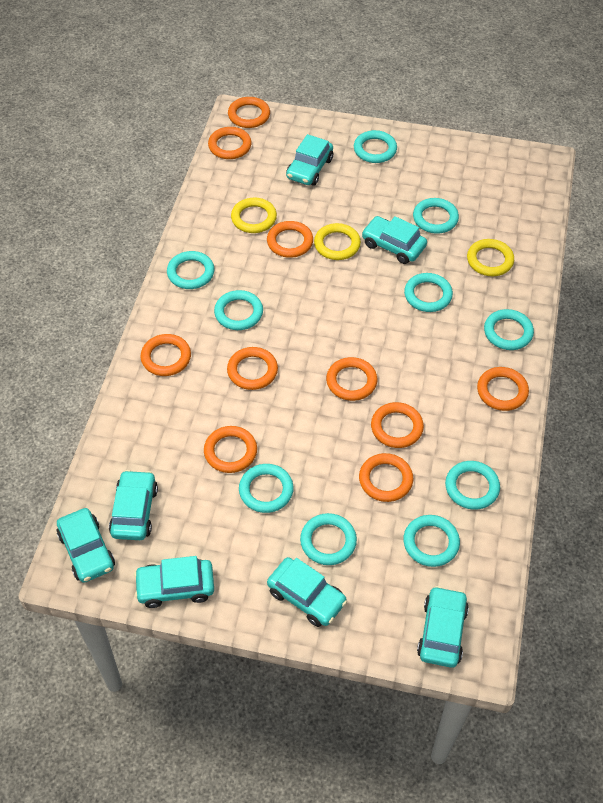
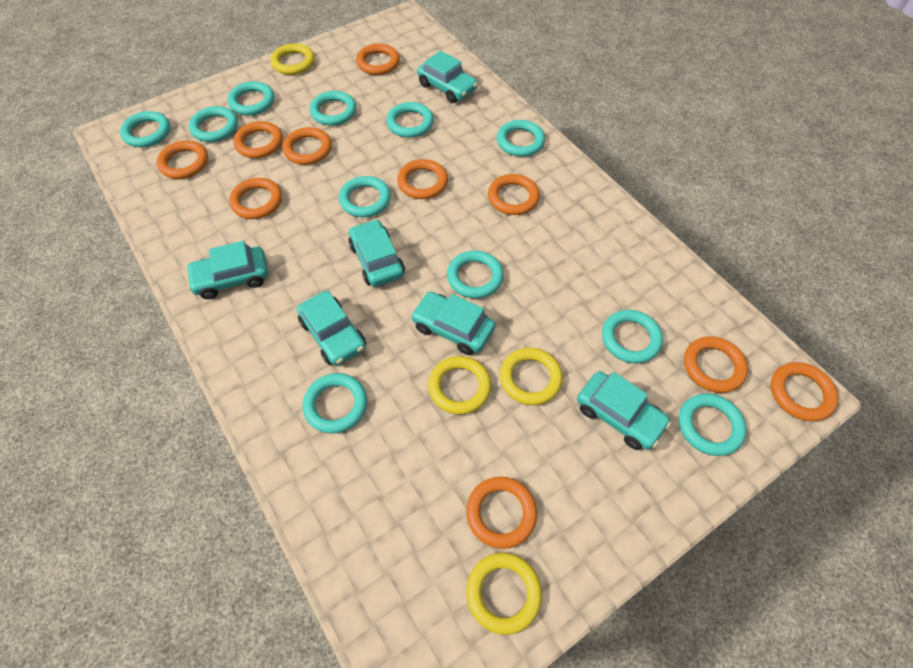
turquoise car: [57,508,115,583] [109,470,158,540] [134,556,214,608] [267,557,347,627] [286,134,333,186] [362,216,427,264] [417,586,469,668] = 7 -> [186,241,268,299] [297,291,366,366] [348,219,405,287] [411,291,495,355] [417,51,478,103] [577,371,671,450] = 6
turquoise ring: [167,251,215,289] [214,290,263,330] [239,464,294,513] [300,513,357,565] [354,130,397,163] [403,515,460,567] [404,273,453,312] [413,198,459,234] [445,461,500,510] [484,309,534,350] = 10 -> [120,111,171,147] [189,106,238,142] [227,81,274,116] [303,373,367,433] [309,91,356,126] [339,176,391,217] [386,102,434,138] [447,251,504,299] [497,120,545,157] [602,310,663,364] [679,393,746,456] = 11
yellow ring: [231,198,277,233] [314,223,361,260] [467,239,514,276] = 3 -> [271,43,315,75] [428,356,491,414] [466,553,542,635] [500,348,563,405] = 4

